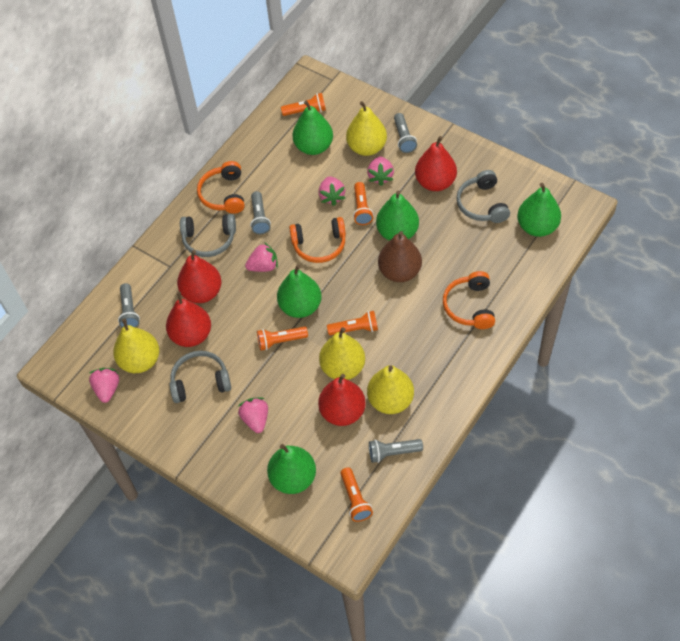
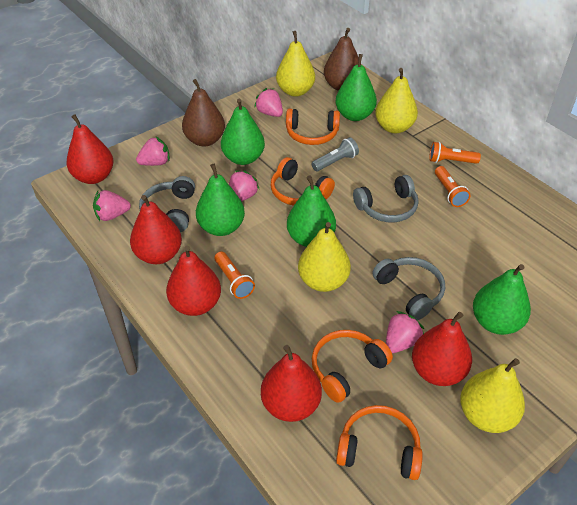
brown pear: [378,231,422,282] = 1 -> [182,79,225,147] [324,28,359,91] = 2
grey flashlight: [118,283,140,328] [250,191,271,234] [369,439,423,463] [394,113,417,153] = 4 -> [311,137,359,171] = 1
orange flashlight: [257,326,308,351] [281,93,326,116] [327,311,378,335] [340,467,373,522] [353,182,373,225] = 5 -> [214,252,255,299] [429,142,481,164] [435,166,470,207] = 3
orange headphones: [197,161,245,214] [289,217,346,263] [443,271,495,329] = 3 -> [271,157,335,206] [286,109,340,145] [312,330,393,403] [336,405,423,480] = 4
red pear: [166,292,211,347] [177,250,221,303] [318,374,366,426] [415,136,457,191] = 4 -> [67,115,113,184] [130,195,182,264] [166,246,221,316] [261,345,322,422] [412,312,472,386] = 5

